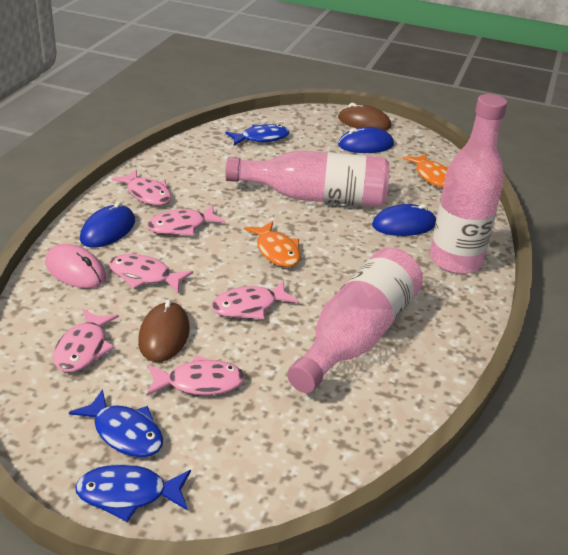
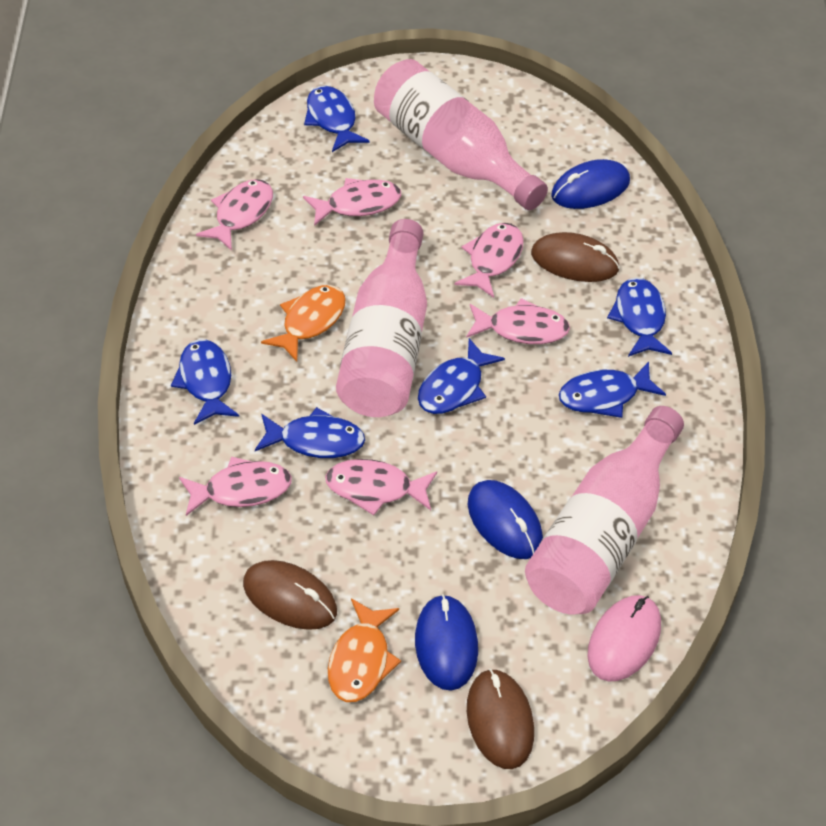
blue fish: [69,389,163,457] [75,464,191,522] [225,124,290,146] = 3 -> [171,339,239,425] [255,407,365,458] [304,86,370,152] [418,338,505,414] [559,362,666,418] [607,277,672,357] = 6
brown mouse: [138,299,190,362] [338,103,391,131] = 2 -> [243,560,337,630] [467,668,534,769] [531,232,620,282] = 3

